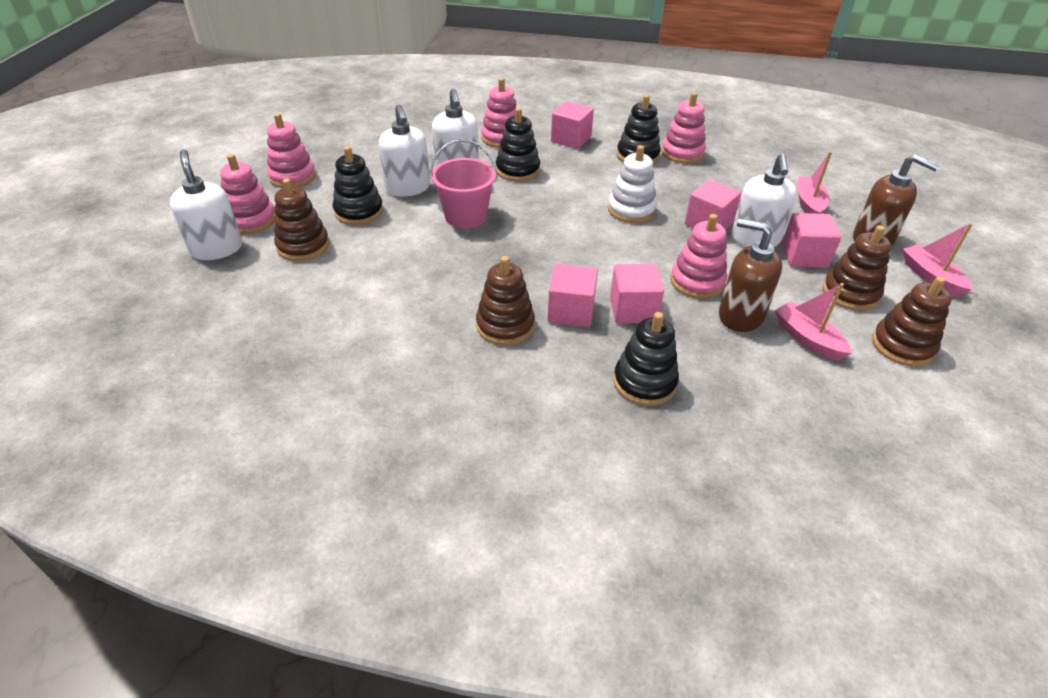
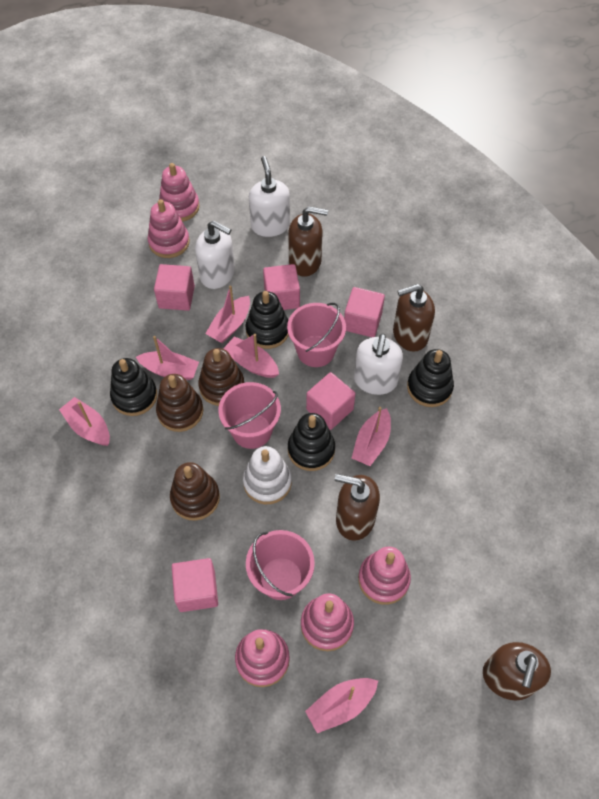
brown soap dispenser: [719,218,782,332] [853,154,940,247] = 2 -> [288,206,328,277] [335,474,380,541] [393,284,435,352] [483,642,551,701] = 4
brown stacking toy: [274,179,329,261] [476,256,535,346] [823,225,891,311] [872,276,952,367] = 4 -> [156,374,203,432] [170,462,220,521] [198,348,244,406] = 3
pink boat: [775,283,852,361] [798,151,832,214] [903,223,973,297] = 3 -> [59,397,110,446] [136,336,199,380] [205,285,250,343] [223,334,279,378] [305,678,378,733] [352,407,391,466] = 6
pink bucket: [430,139,497,229] = 1 -> [218,382,281,449] [246,530,315,600] [287,303,346,367] = 3
white soap dispenser: [170,150,242,260] [379,105,430,196] [432,89,479,167] [731,154,797,247] = 4 -> [195,220,235,289] [249,156,290,237] [354,334,403,395] = 3

